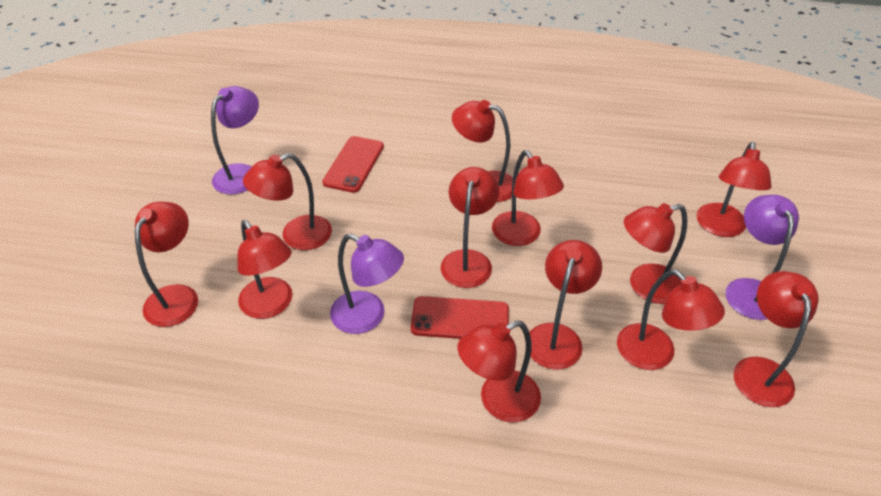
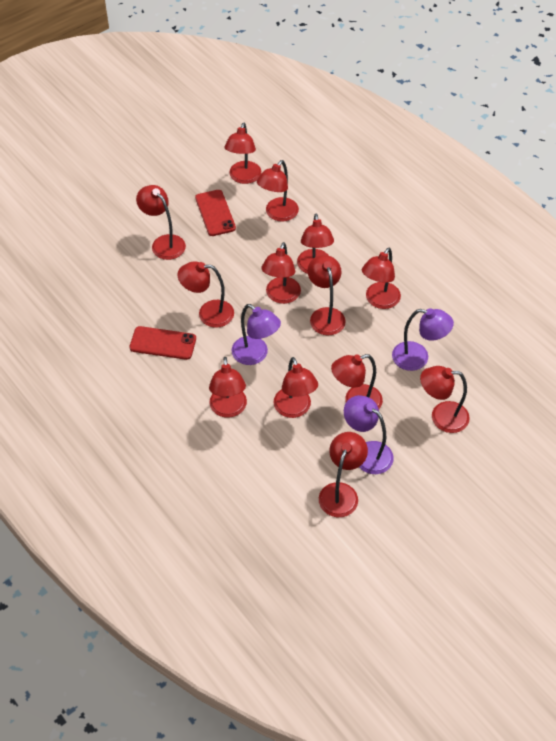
red lamp: [135,202,198,327] [237,220,292,319] [243,153,332,250] [441,167,499,288] [452,100,513,202] [457,320,541,423] [492,150,564,246] [529,240,602,369] [617,269,725,370] [624,203,687,304] [697,142,772,237] [733,271,818,407] = 12 -> [136,185,186,260] [178,261,234,328] [209,357,247,418] [224,123,261,184] [257,160,299,222] [261,242,301,304] [274,357,318,418] [297,214,334,274] [308,255,346,335] [319,432,368,517] [331,354,383,409] [362,248,401,309] [420,366,470,433] = 13

